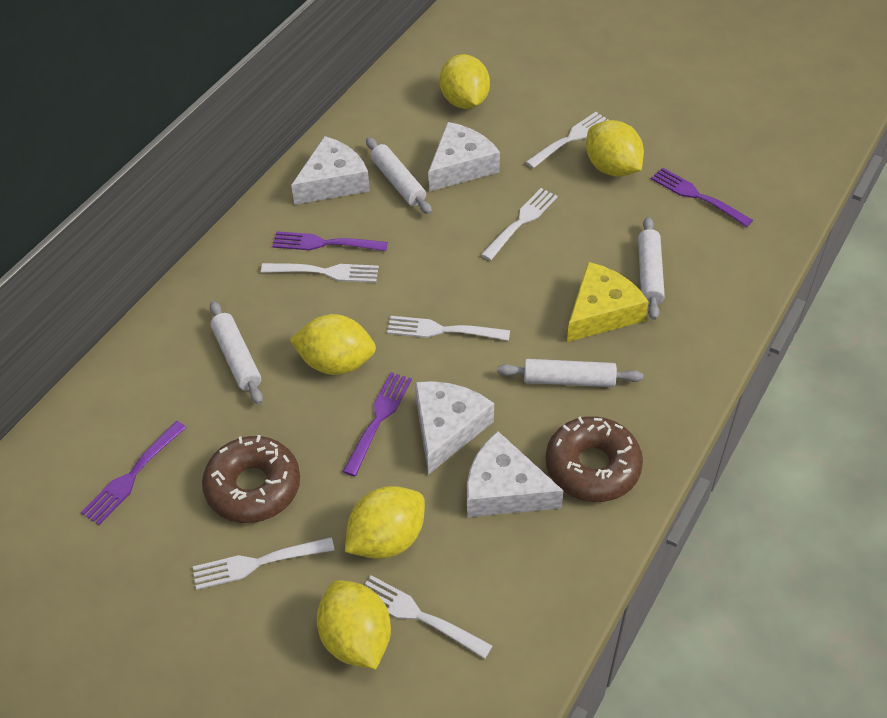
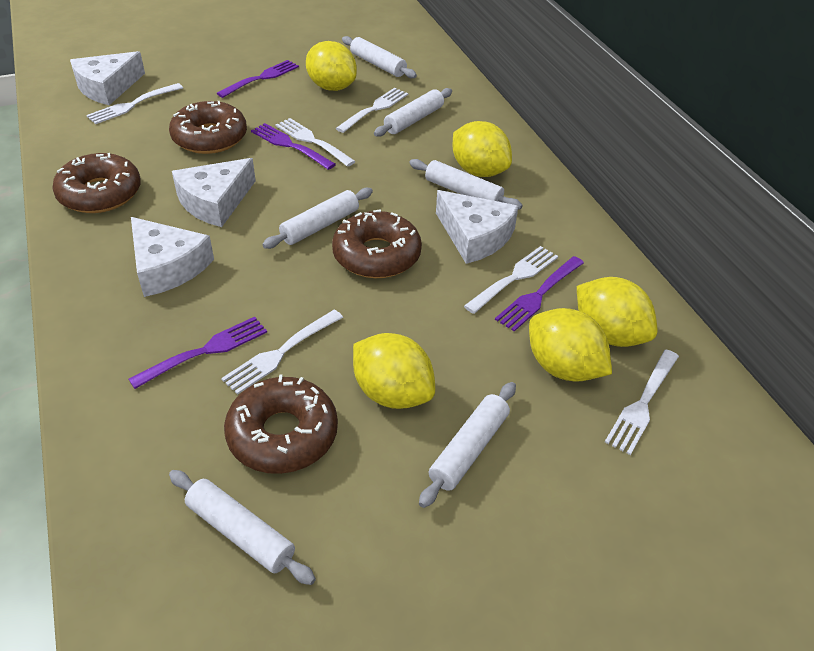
brown donut: [202,435,300,523] [546,416,643,502] = 2 -> [52,153,141,213] [169,101,247,154] [224,375,338,474] [332,209,422,278] = 4
white rolling pin: [210,301,263,405] [366,137,432,214] [497,359,643,387] [638,217,665,320] = 4 -> [169,470,316,585] [262,188,373,249] [342,36,417,78] [374,88,452,137] [409,159,522,209] [419,382,516,508] = 6
yellow cheese: [567,262,649,342] = 1 -> none = 0

